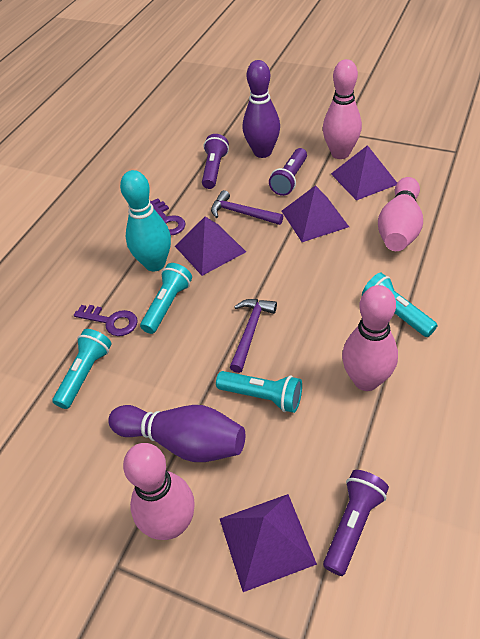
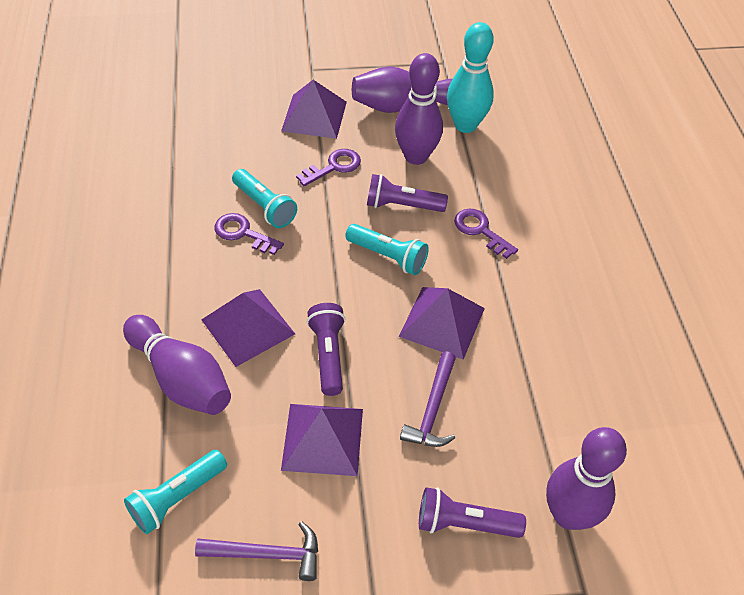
pink bowling pin: [123,443,195,540] [323,59,362,159] [342,285,398,391] [378,177,423,251] = 4 -> none = 0
purple bowling pin: [108,405,245,462] [243,60,280,158] = 2 -> [123,315,231,415] [352,66,452,113] [395,53,443,165] [546,427,627,530] = 4
purple key: [74,305,138,336] [150,198,186,235] = 2 -> [214,213,284,255] [296,149,361,187] [454,209,518,259] = 3
turquoise flashlight: [52,329,111,409] [140,263,192,334] [216,371,302,413] [362,272,438,337] = 4 -> [124,450,227,534] [232,169,297,228] [345,224,429,275] = 3

